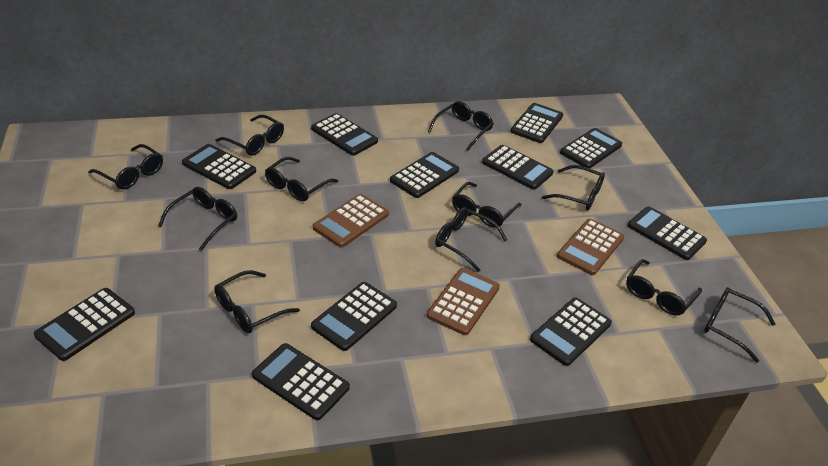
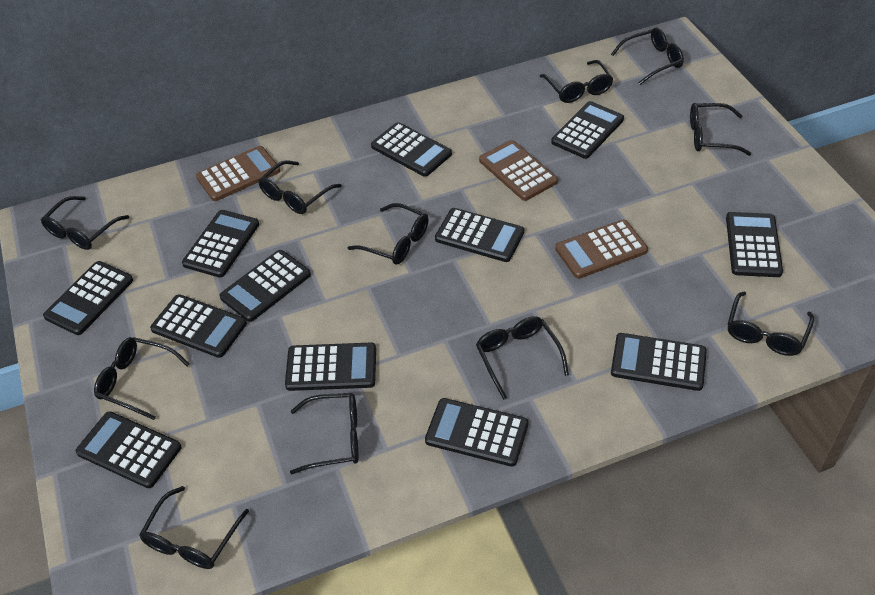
black calculator: [34,288,135,361] [182,144,256,189] [252,343,350,420] [311,113,378,156] [311,282,397,351] [390,152,459,198] [482,145,554,190] [510,103,563,143] [530,297,612,366] [560,128,622,168] [628,206,707,260] = 11 -> [43,261,133,335] [76,411,182,488] [150,294,247,358] [182,210,259,278] [219,250,311,322] [285,342,376,391] [371,122,452,177] [425,398,528,467] [435,208,524,262] [551,101,624,159] [611,333,707,391] [726,212,783,277] = 12

